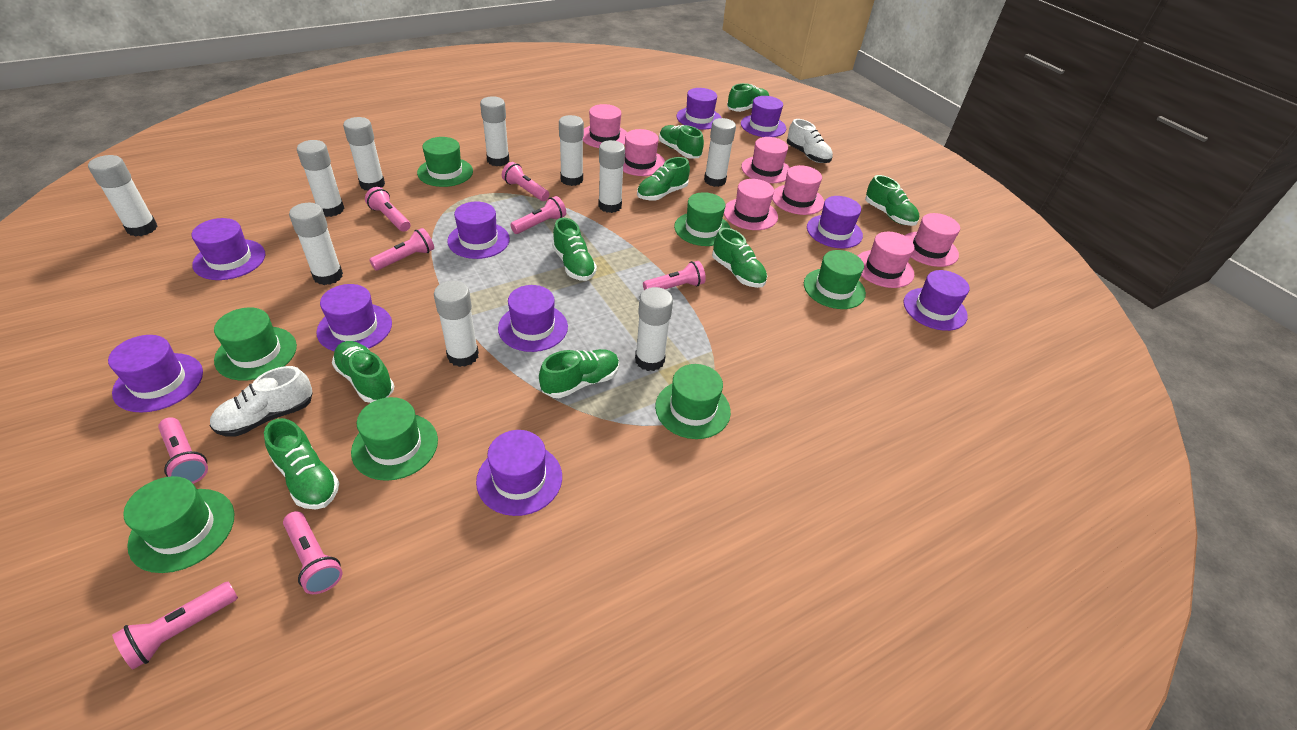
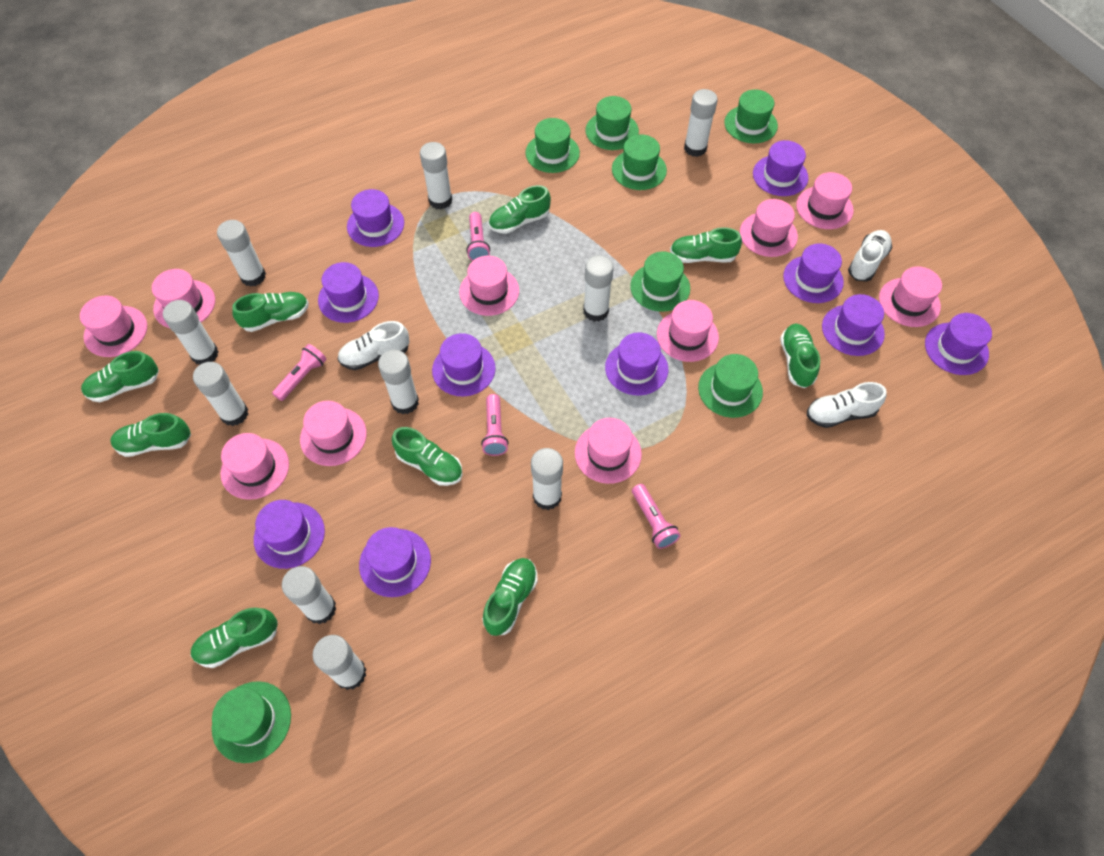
pink flashlight: [112,582,238,670] [158,417,208,484] [283,511,343,594] [365,187,410,232] [369,228,434,270] [502,162,549,201] [510,196,566,234] [643,261,706,290] = 8 -> [272,344,327,401] [466,212,490,261] [481,394,509,456] [632,484,680,549] = 4
pink hat: [583,104,627,148] [623,129,665,176] [724,179,778,230] [741,137,790,183] [772,165,825,215] [858,232,914,288] [905,213,960,267] = 7 -> [80,295,147,357] [152,269,215,328] [220,433,289,500] [300,401,367,466] [459,256,519,316] [575,418,642,484] [657,300,719,362] [740,199,798,257] [796,172,854,229] [879,266,942,327] = 10
white shoe: [210,366,313,437] [787,119,833,163] = 2 -> [338,321,409,370] [807,382,887,428] [848,230,892,282] = 3

